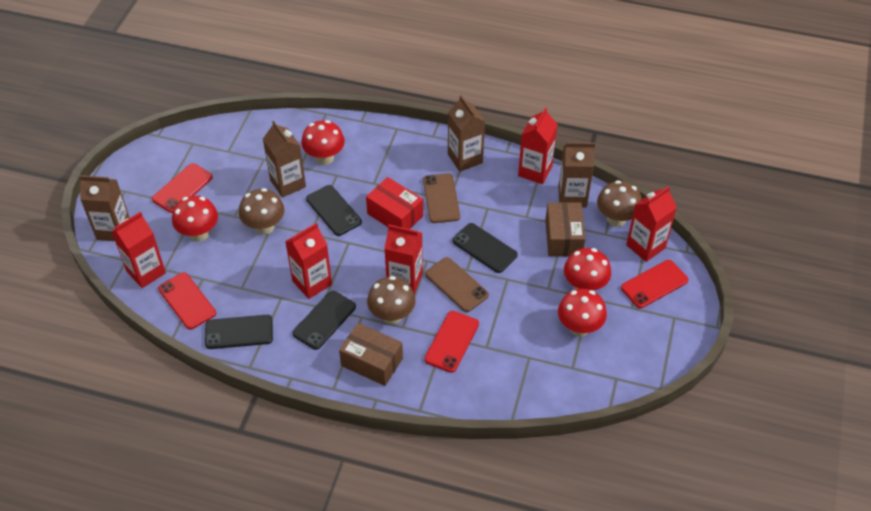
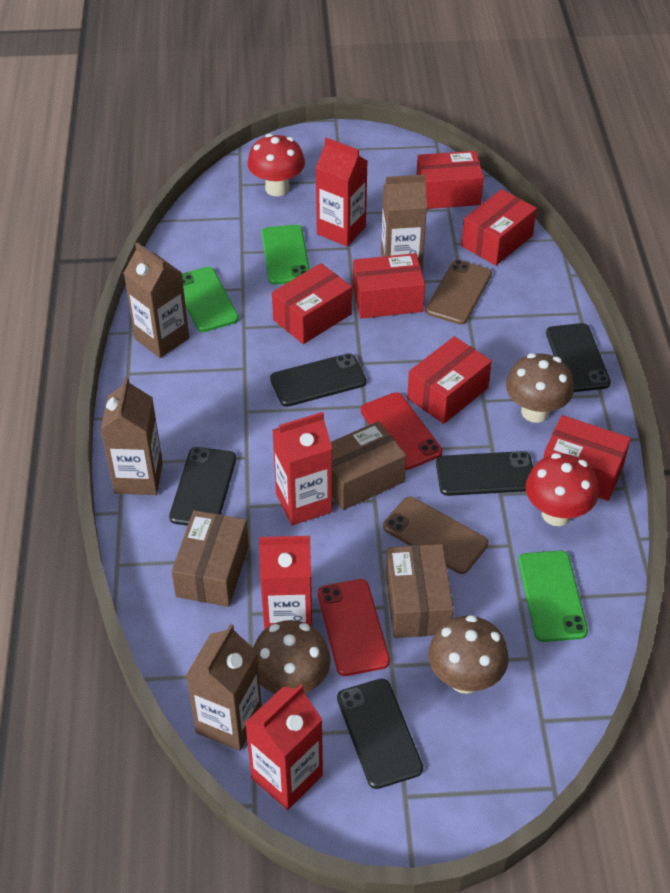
black phone: [205,315,273,349] [292,291,356,350] [306,185,362,236] [452,223,518,273] = 4 -> [169,447,236,526] [270,353,367,407] [337,679,423,789] [436,451,533,496] [546,323,611,392] = 5
brown box: [339,323,403,386] [545,202,585,256] = 2 -> [171,510,249,607] [331,421,406,510] [386,544,454,638] = 3
green phone: none = 0 -> [182,267,239,332] [262,225,310,285] [518,551,588,642] = 3
red box: [366,177,423,229] = 1 -> [272,263,352,344] [353,253,425,319] [407,336,492,424] [416,151,484,209] [461,189,537,266] [543,415,631,501] = 6
red carton: [111,212,166,288] [285,223,332,299] [384,225,423,294] [518,107,558,184] [626,186,677,262] = 5 -> [245,684,323,810] [259,536,312,630] [272,412,332,525] [316,138,368,246] = 4
red mushroom: [172,196,218,242] [301,120,345,165] [558,289,607,337] [564,248,611,291] = 4 -> [247,134,305,196] [526,453,599,526] = 2
red phone: [152,163,213,213] [158,272,216,330] [424,311,479,373] [621,260,688,308] = 4 -> [318,579,390,676] [361,392,442,470] = 2

